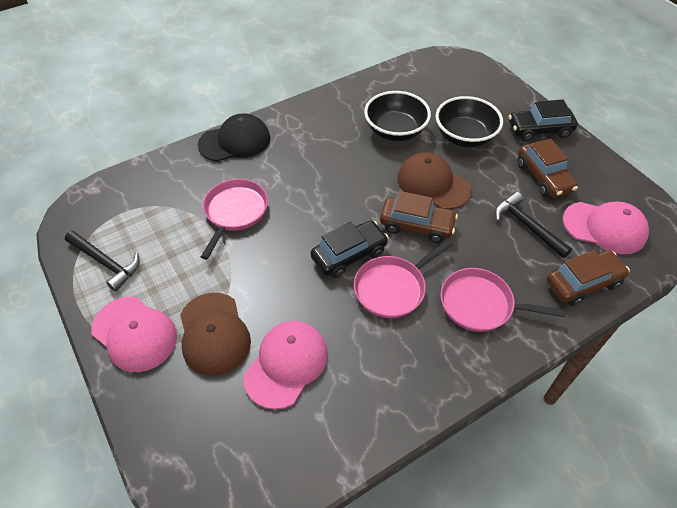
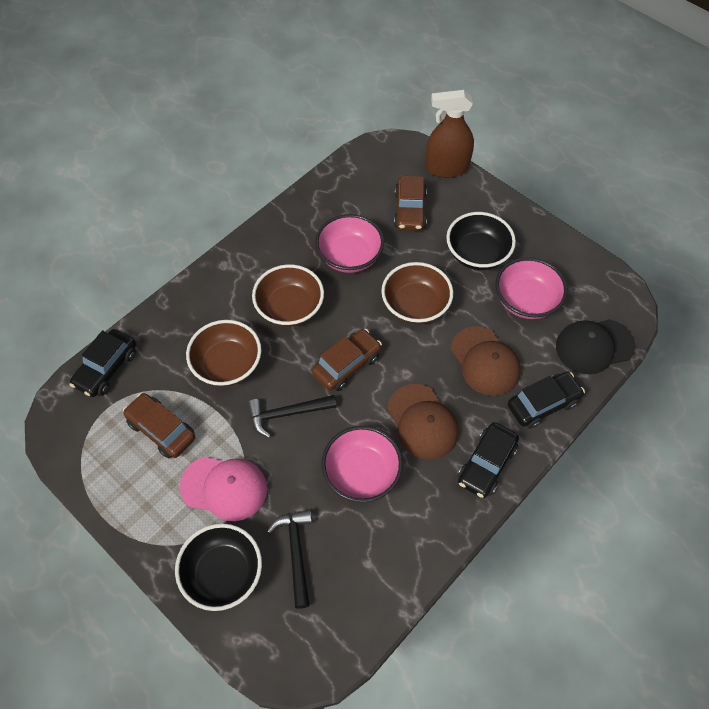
black car: [311,220,389,278] [509,99,578,141] = 2 -> [69,329,136,397] [458,422,519,498] [508,372,585,429] = 3
brown bowl: none = 0 -> [186,320,261,387] [252,264,324,327] [381,262,453,324] = 3
brown spray bottle: none = 0 -> [425,90,474,178] = 1
pink bowl: none = 0 -> [315,214,384,273] [321,426,403,502] [496,257,568,319] = 3
pink cap: [91,297,177,372] [243,321,328,410] [563,201,649,254] = 3 -> [180,457,267,521] = 1
pink pan: [201,179,268,260] [354,240,452,318] [440,268,565,332] = 3 -> none = 0

